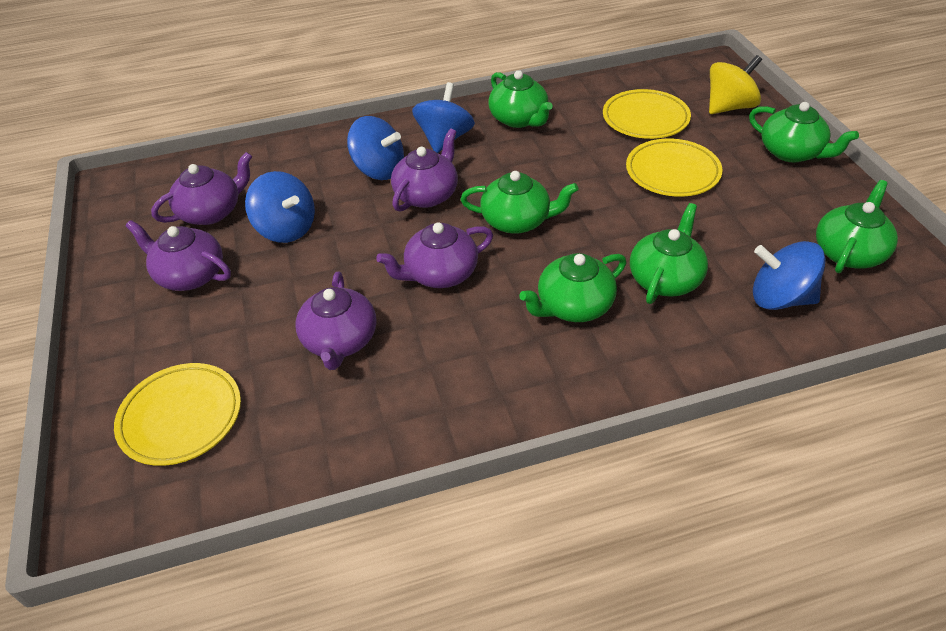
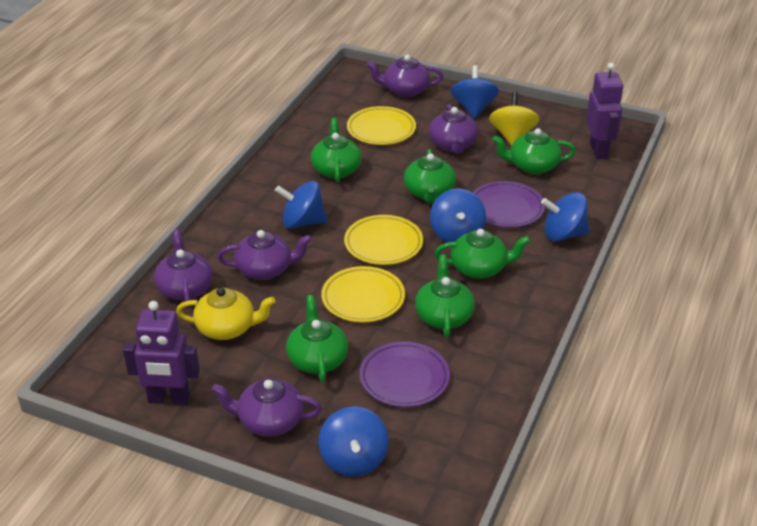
blue spinning top: [245,171,315,243] [347,116,404,180] [412,82,475,153] [753,241,826,310] = 4 -> [275,181,327,229] [318,406,389,477] [430,188,486,243] [451,65,499,118] [541,192,589,241] = 5
purple plate: none = 0 -> [359,342,450,407] [472,181,545,228] = 2
purple robot: none = 0 -> [123,301,200,405] [586,63,623,159] = 2
yellow teapot: none = 0 -> [176,288,275,340] = 1

